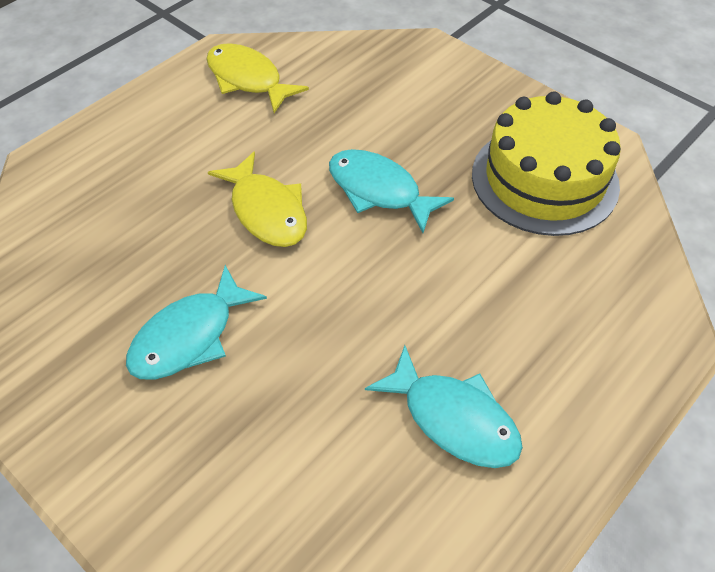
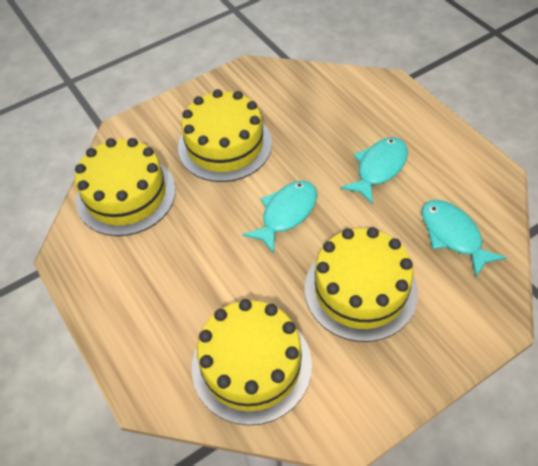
yellow cake: [472,92,621,236] = 1 -> [75,138,176,236] [178,89,272,182] [192,299,312,425] [305,227,418,342] = 4
yellow fish: [206,43,309,113] [208,152,307,247] = 2 -> none = 0

